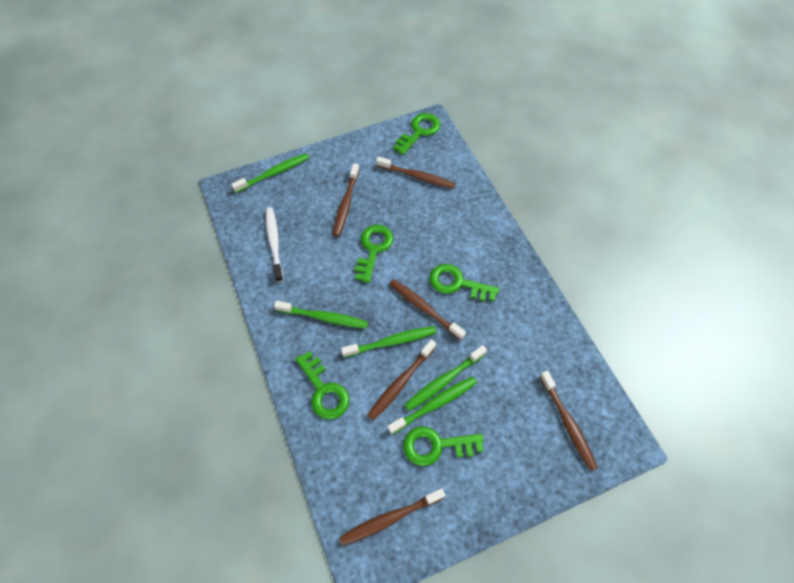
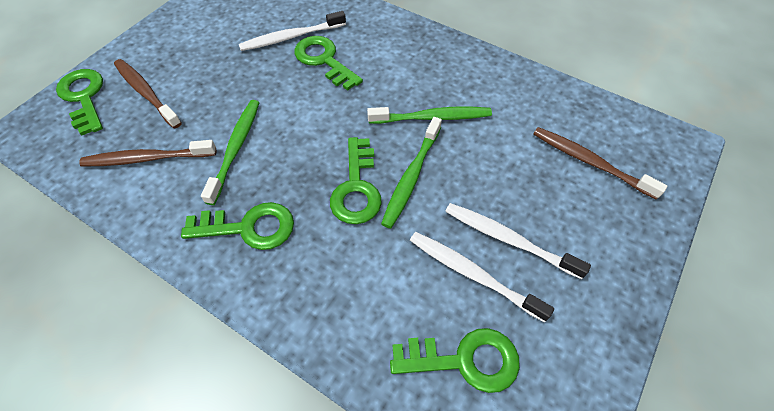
brown toothbrush: [333,163,360,237] [339,488,445,546] [367,339,436,420] [376,156,455,189] [390,279,466,340] [539,371,598,471] = 6 -> [79,140,216,166] [114,59,182,129] [533,127,667,200] = 3
green toothbrush: [231,153,309,193] [274,301,368,329] [341,326,437,358] [387,376,477,435] [405,345,487,411] = 5 -> [201,100,260,205] [367,107,492,124] [381,117,442,229] = 3
white toothbrush: [266,207,283,282] = 1 -> [239,11,346,51] [410,232,554,322] [445,203,591,279] = 3

